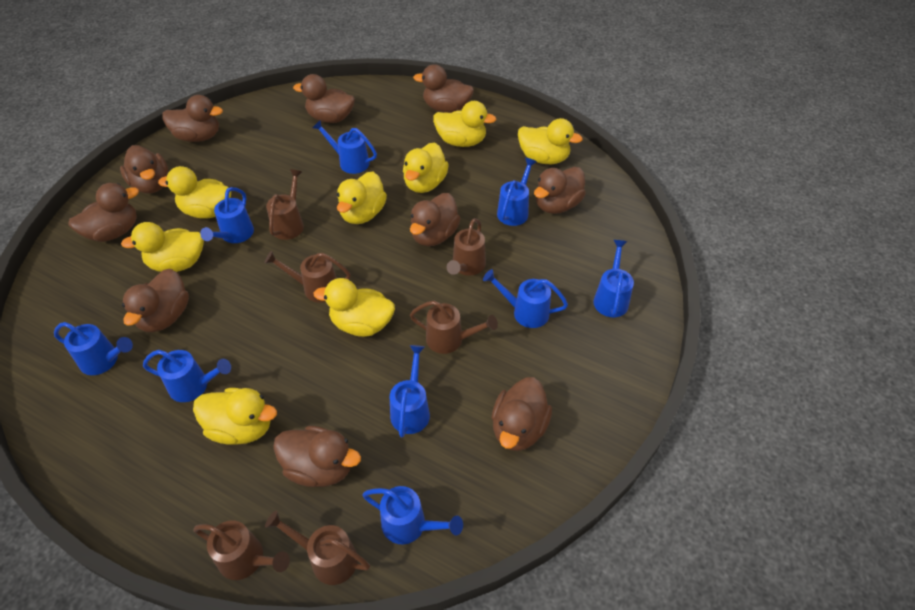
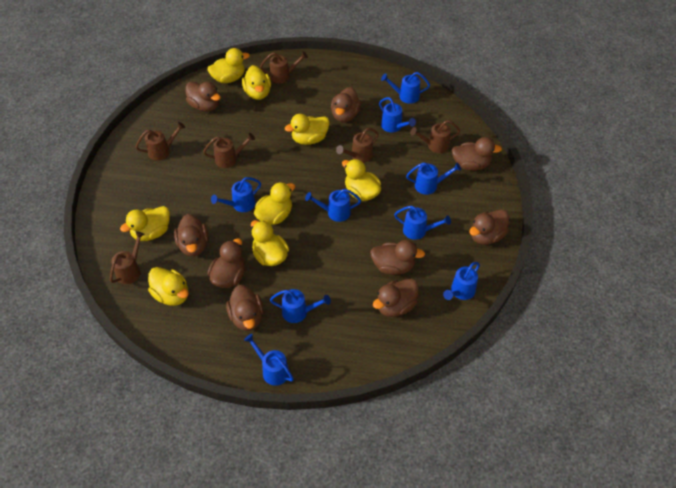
brown duck: [68,183,139,242] [120,145,168,194] [122,269,189,332] [162,95,223,142] [273,426,361,487] [293,74,355,123] [410,193,461,246] [413,64,474,113] [492,377,552,451] [534,167,586,214] = 10 -> [174,214,208,256] [186,82,221,112] [208,238,245,288] [226,285,263,331] [331,87,361,122] [370,240,425,275] [373,279,419,317] [452,137,502,171] [469,209,509,245] = 9

